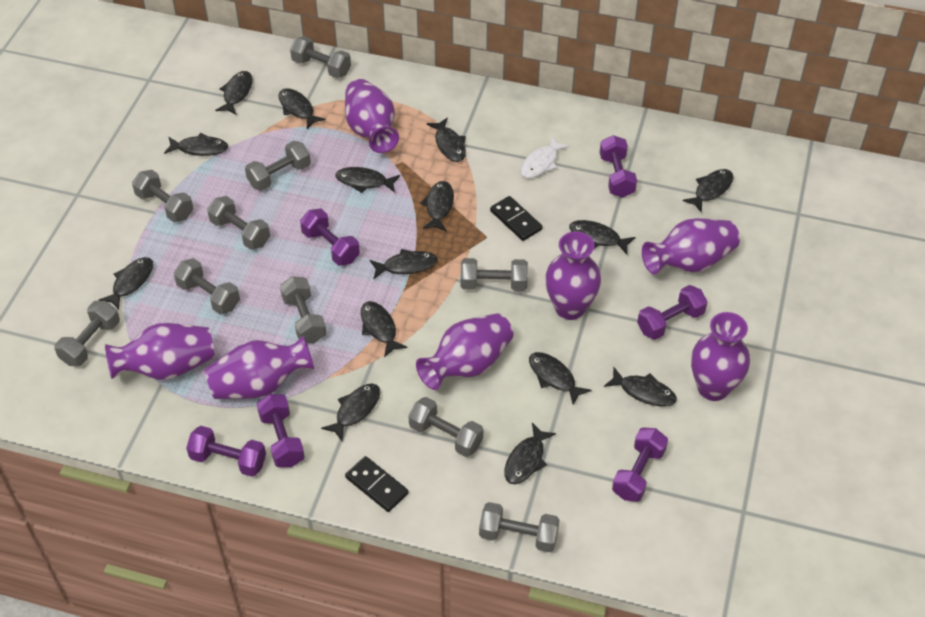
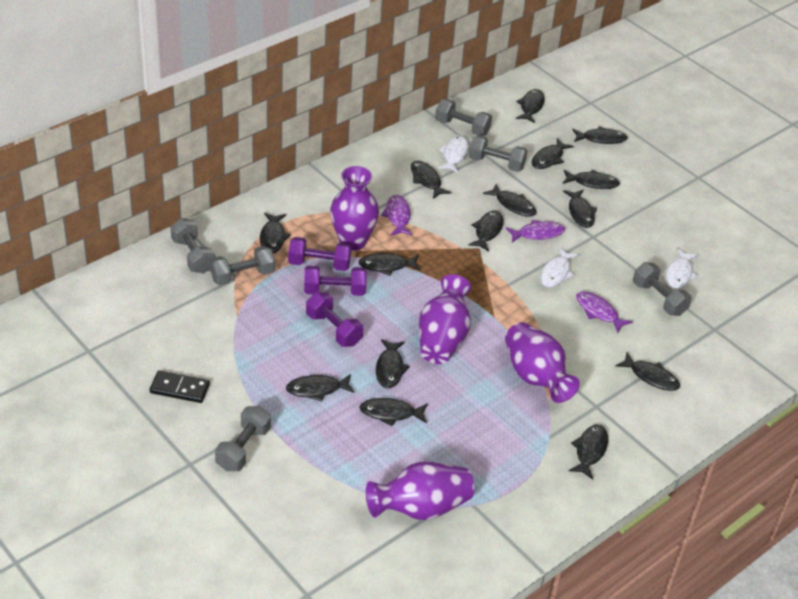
black domino: [345,456,409,512] [490,196,543,241] = 2 -> [150,370,210,403] = 1
grey dumbbell: [54,301,120,367] [132,170,194,222] [174,258,240,314] [207,196,270,250] [245,141,311,191] [280,276,326,343] [290,36,351,78] [409,397,483,457] [461,258,528,291] [479,502,560,552] = 10 -> [171,218,215,273] [210,246,275,286] [215,406,271,471] [435,99,492,136] [468,135,527,172] [633,262,692,316] = 6
purple dumbbell: [186,426,266,477] [257,394,305,467] [300,209,360,266] [600,135,637,197] [612,427,668,502] [637,285,708,340] = 6 -> [288,237,351,271] [304,266,367,296] [306,292,363,347] = 3
purple fish: none = 0 -> [381,195,412,236] [505,220,565,243] [576,291,633,333] = 3
purple vase: [105,323,214,380] [205,335,314,399] [345,79,399,153] [416,313,513,390] [545,232,601,320] [642,218,740,274] [691,312,750,401] = 7 -> [330,166,379,251] [366,462,475,520] [419,274,471,364] [505,322,580,403] = 4
white fish: [520,136,570,178] = 1 -> [438,136,469,173] [540,247,579,287] [666,248,698,289] = 3

